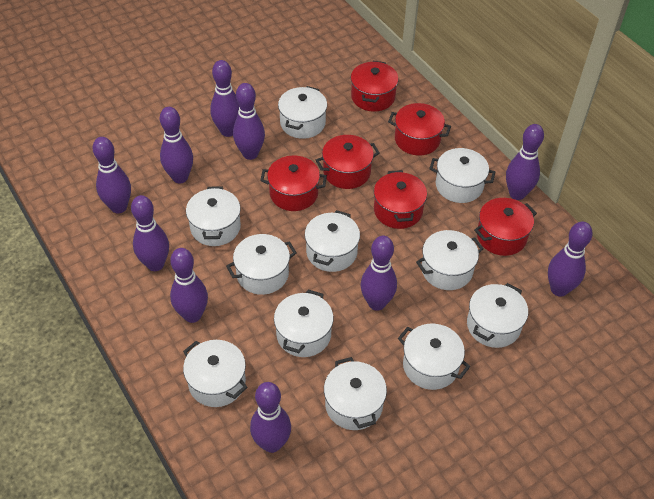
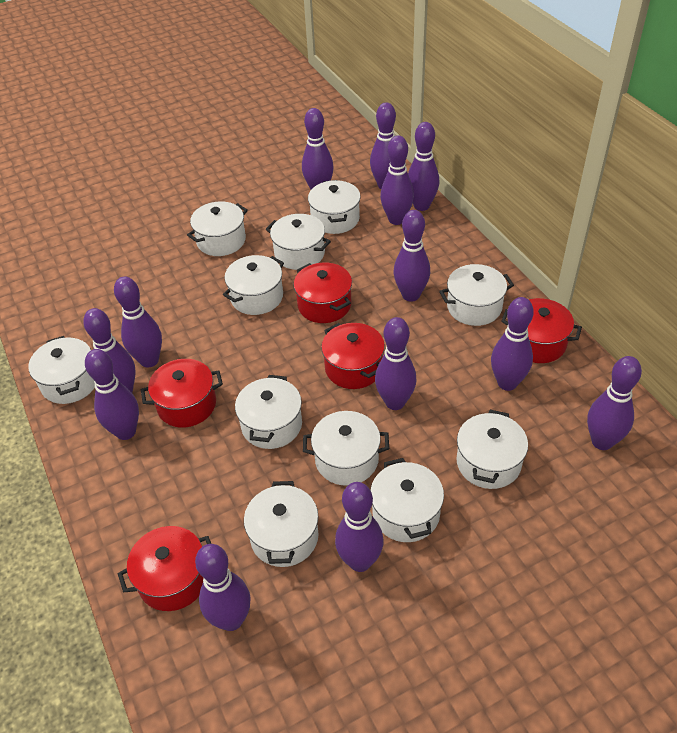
purple bowling pin: [93,137,131,213] [131,195,169,271] [160,107,193,183] [170,248,208,323] [210,60,239,137] [233,83,265,160] [250,382,291,453] [361,236,397,311] [506,124,544,200] [548,222,593,297] = 10 -> [83,308,136,393] [85,349,139,440] [114,277,162,368] [195,544,251,631] [302,108,334,189] [335,482,384,572] [370,102,396,189] [375,317,417,410] [380,135,414,225] [393,210,430,302] [408,122,439,211] [491,297,534,391] [587,356,642,450] = 13
red pot: [260,156,327,211] [316,135,380,189] [351,61,399,112] [374,170,427,229] [388,103,451,156] [474,198,537,256] = 6 -> [118,526,211,611] [141,359,223,428] [294,263,352,323] [321,323,385,389] [501,298,582,363] = 5

